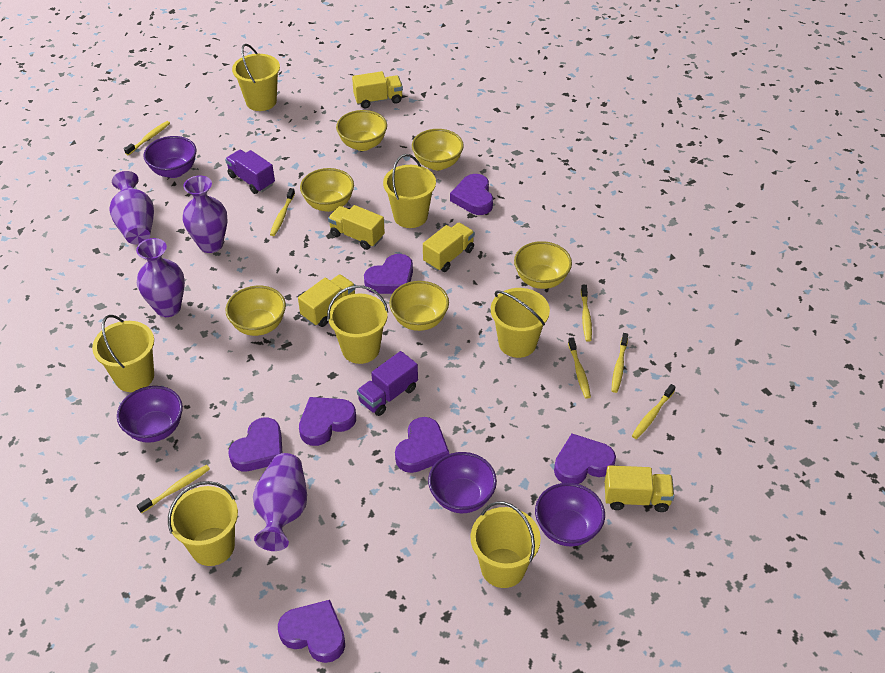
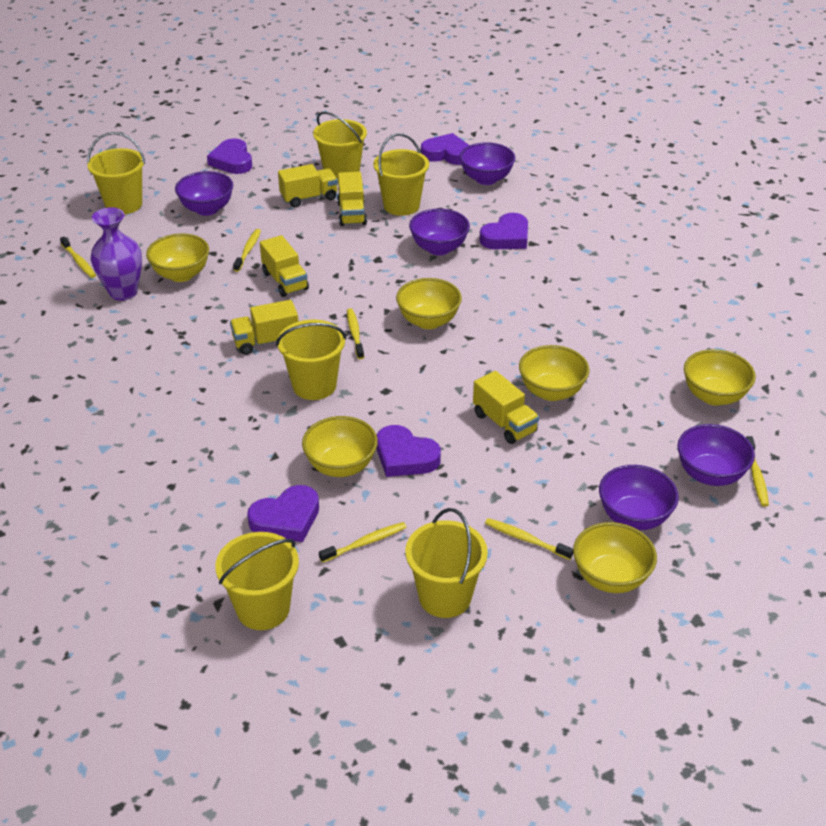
purple bowl: [117,386,183,443] [143,136,197,178] [428,452,497,513] [535,483,605,547] = 4 -> [175,171,233,216] [409,209,470,255] [459,142,516,185] [599,465,679,530] [677,424,755,486] = 5
purple heart: [228,418,283,471] [278,600,345,663] [299,397,356,446] [364,254,413,294] [395,417,449,473] [450,174,493,215] [554,434,616,484] = 7 -> [207,138,252,174] [247,485,319,542] [377,425,441,477] [421,133,470,165] [479,213,528,249] = 5
purple truck: [225,150,275,194] [357,351,418,416] = 2 -> none = 0
purple vase: [109,171,154,244] [136,238,185,317] [182,175,227,253] [253,453,307,551] = 4 -> [91,207,142,301] = 1
yellow bucket: [92,315,154,392] [168,481,238,566] [232,44,280,111] [327,285,388,364] [383,154,436,228] [471,501,541,588] [491,288,550,358] = 7 -> [87,132,145,214] [215,532,299,630] [276,319,346,400] [313,112,367,179] [373,133,429,216] [405,508,488,618] = 6
yellow toothbrush: [124,121,170,155] [137,465,210,514] [270,188,295,236] [568,337,591,399] [581,285,592,342] [612,333,628,393] [632,384,676,439] = 7 -> [60,236,96,278] [233,229,261,272] [319,522,407,563] [347,308,364,359] [485,518,573,560] [746,436,769,507] = 6

